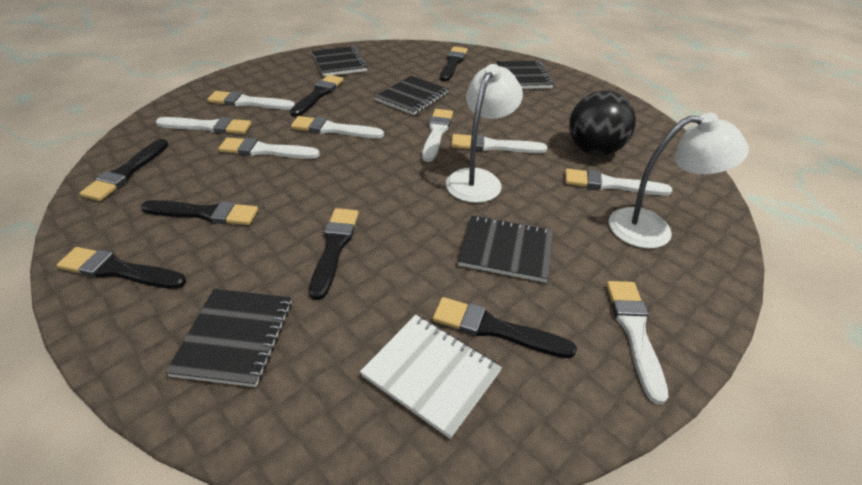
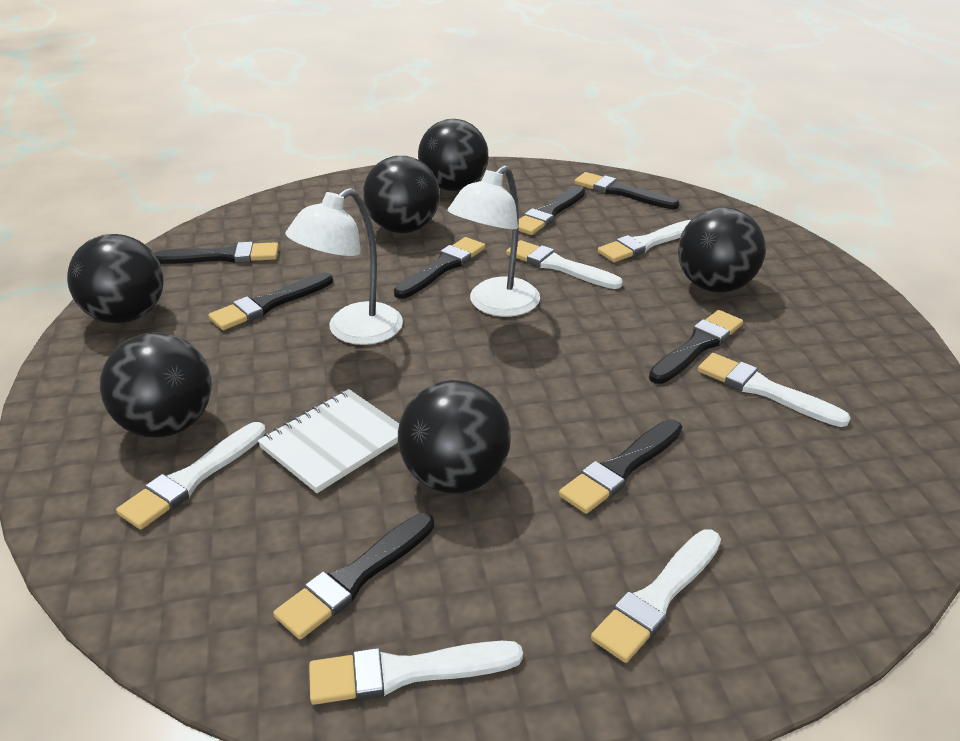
black ball: [569,91,636,156] = 1 -> [67,234,164,324] [100,332,212,437] [363,156,440,233] [398,380,511,494] [418,119,488,191] [678,207,766,293] = 6
black brush: [57,247,186,289] [80,139,169,201] [141,200,258,225] [290,75,343,117] [309,208,359,300] [432,297,577,358] [440,47,468,81] = 7 -> [154,242,279,264] [208,272,333,330] [273,513,434,639] [394,237,485,299] [518,185,586,235] [559,419,682,514] [574,172,679,209] [649,310,743,384] = 8
black notebook: [165,289,292,387] [312,46,368,77] [375,76,449,115] [458,215,553,283] [497,61,554,89] = 5 -> none = 0
white brush: [156,117,251,134] [207,91,295,110] [218,137,320,159] [291,116,384,138] [422,109,453,162] [451,134,547,153] [565,168,673,196] [606,281,668,404] = 8 -> [116,422,266,529] [309,641,523,705] [506,240,623,289] [591,529,721,663] [598,220,691,262] [698,353,851,427] = 6

